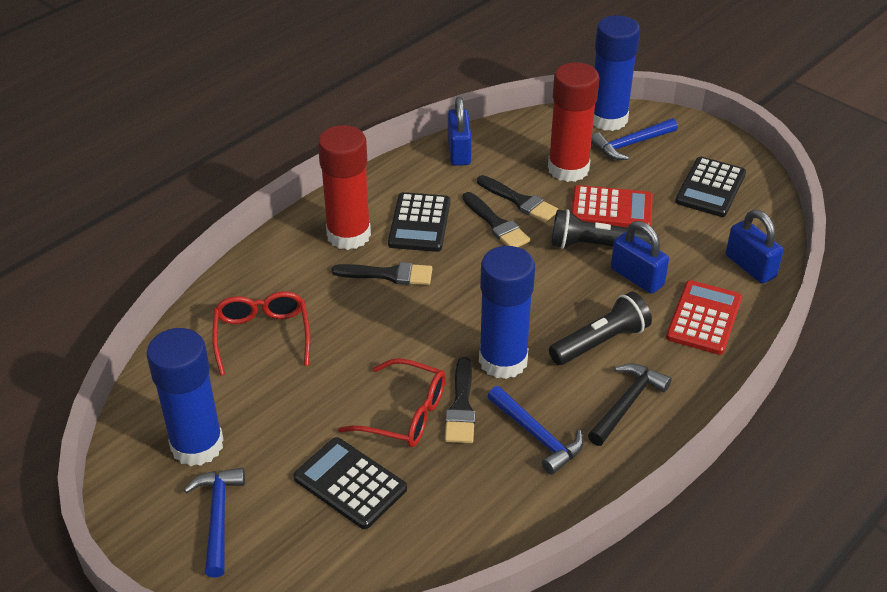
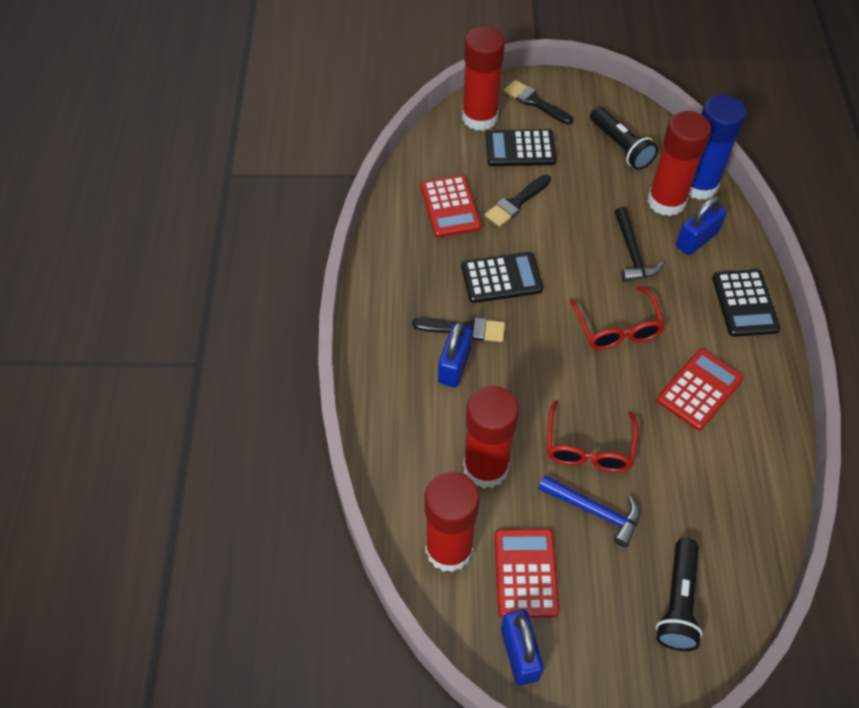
black brush: [331,262,432,285] [445,357,476,443] [463,192,530,247] [477,175,559,223] = 4 -> [412,318,505,342] [485,174,551,227] [504,80,573,124] = 3
blue glue stick: [146,328,224,466] [479,246,535,379] [593,15,640,131] = 3 -> [689,95,746,200] = 1
blue hammer: [184,468,245,578] [487,386,584,475] [591,118,678,160] = 3 -> [538,476,640,547] = 1
red calculator: [571,185,653,228] [666,280,742,355] = 2 -> [421,175,481,237] [494,529,559,618] [657,349,744,430] = 3
red glue stick: [318,125,371,250] [548,62,599,182] = 2 -> [425,472,480,572] [462,26,505,131] [463,386,519,489] [648,111,711,216] = 4

